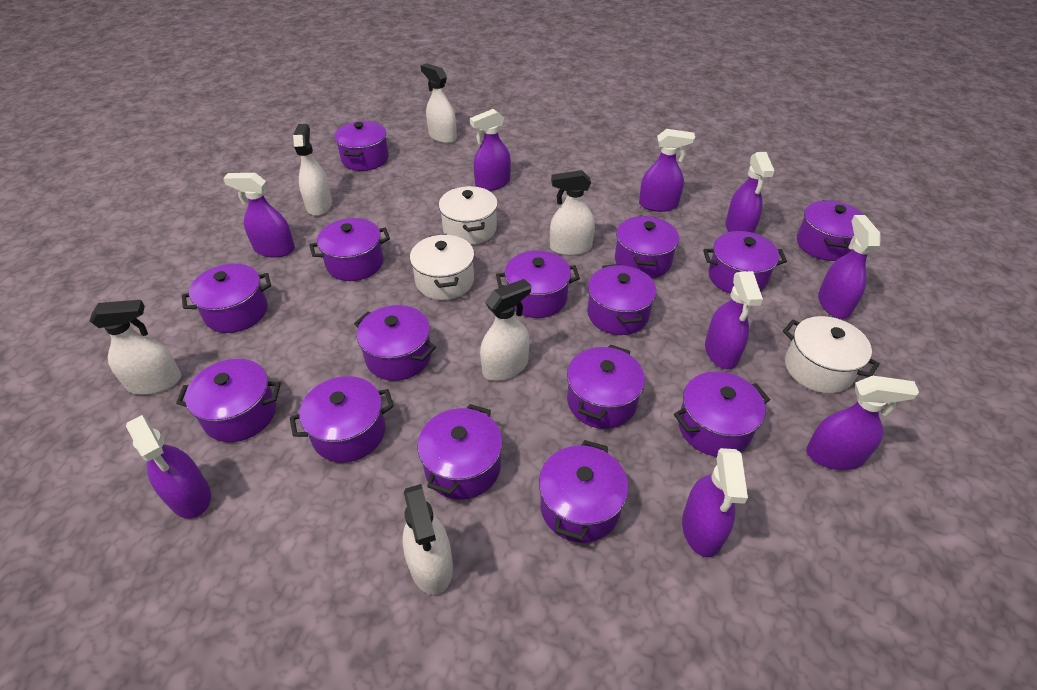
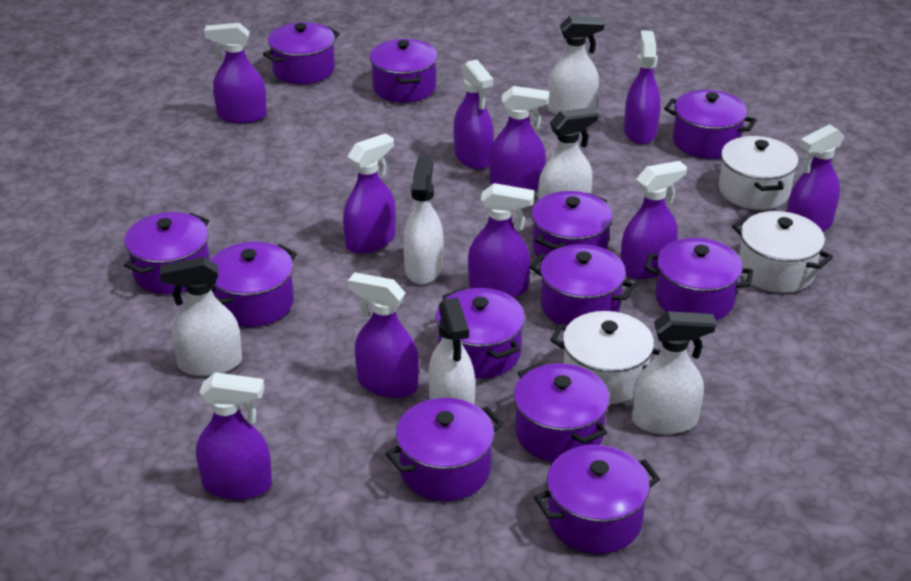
purple pot: [176,359,281,442] [182,263,271,333] [290,376,394,463] [309,218,390,281] [334,121,389,171] [354,305,436,381] [417,404,503,500] [496,250,580,318] [539,440,628,543] [567,344,645,429] [587,264,656,335] [615,216,679,279] [674,371,770,457] [703,231,787,294] [797,200,864,261] = 15 -> [124,212,210,294] [211,242,297,327] [263,22,340,84] [370,39,438,103] [386,398,503,501] [436,288,525,378] [514,363,610,462] [530,244,636,326] [531,191,613,261] [534,445,660,554] [645,238,753,320] [664,90,757,159] = 12
purple spray bottle: [126,415,211,519] [223,173,295,258] [470,109,511,191] [639,129,695,212] [682,448,748,557] [705,271,763,369] [725,152,774,233] [806,376,919,470] [818,215,880,319] = 9 -> [196,372,272,500] [204,23,267,124] [343,133,396,254] [348,272,419,398] [454,60,494,169] [468,183,534,298] [489,86,549,191] [621,161,687,279] [624,31,661,145] [787,124,844,232] = 10

